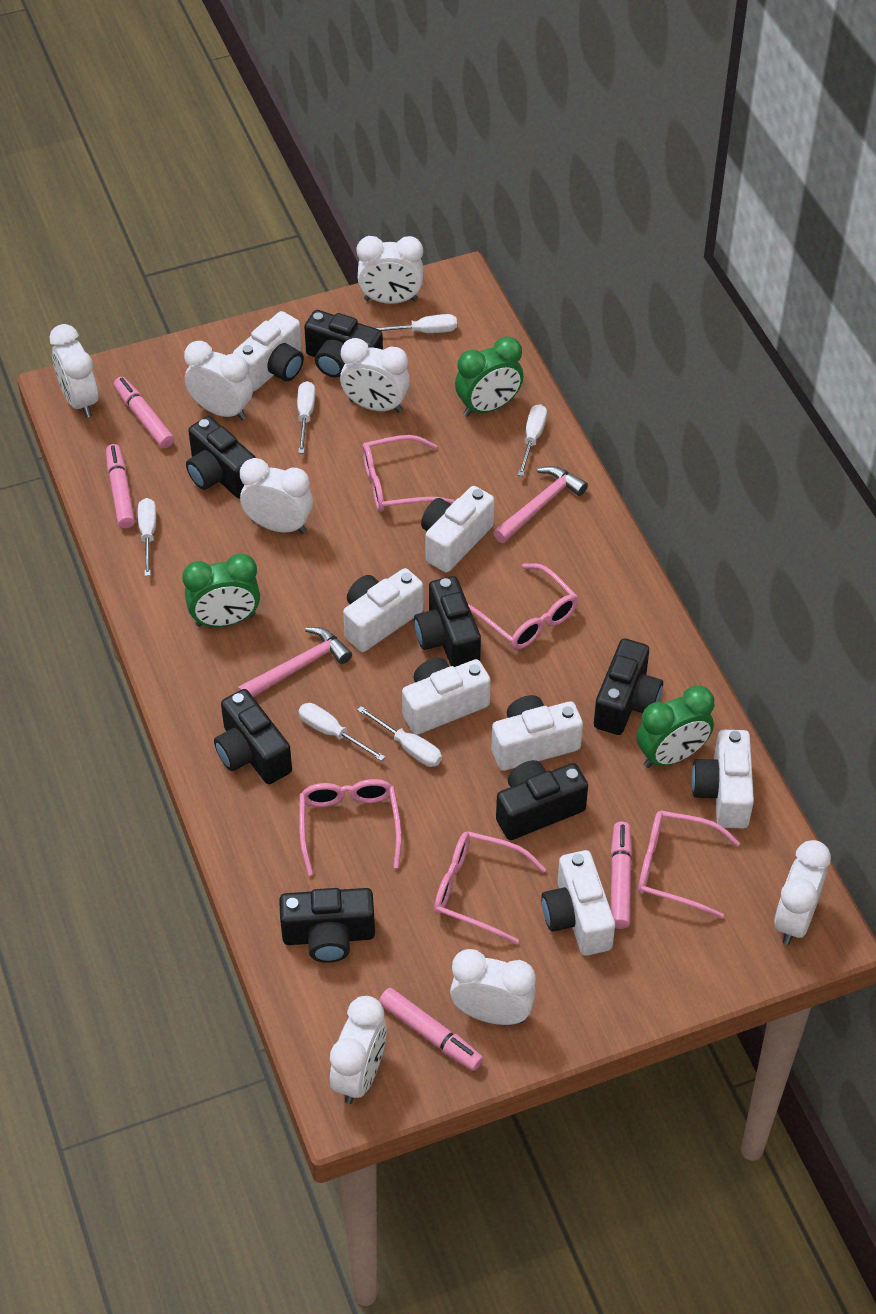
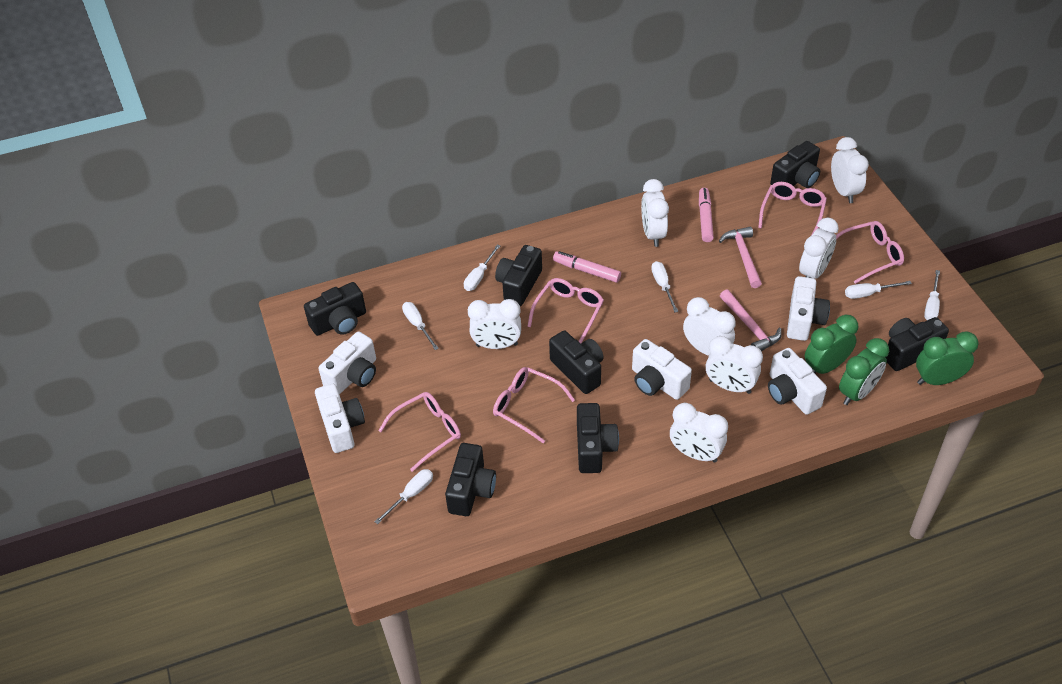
pink marker: [106,444,135,528] [114,377,174,448] [379,988,483,1071] [611,822,632,929] = 4 -> [553,251,621,283] [699,188,714,242] = 2
white camera: [233,311,304,391] [343,568,424,652] [402,658,491,735] [421,486,494,573] [492,695,583,771] [541,850,615,956] [691,730,754,828] = 7 -> [315,384,365,453] [318,332,376,394] [632,339,692,400] [768,348,827,415] [787,276,830,341] = 5
white clock: [49,324,98,418] [184,341,253,420] [240,458,313,534] [330,996,387,1104] [340,338,410,413] [357,236,423,304] [450,949,536,1025] [774,840,831,945] = 8 -> [468,299,521,349] [641,179,669,247] [670,403,728,463] [683,297,736,356] [706,336,763,394] [799,218,839,279] [831,137,869,203] = 7

